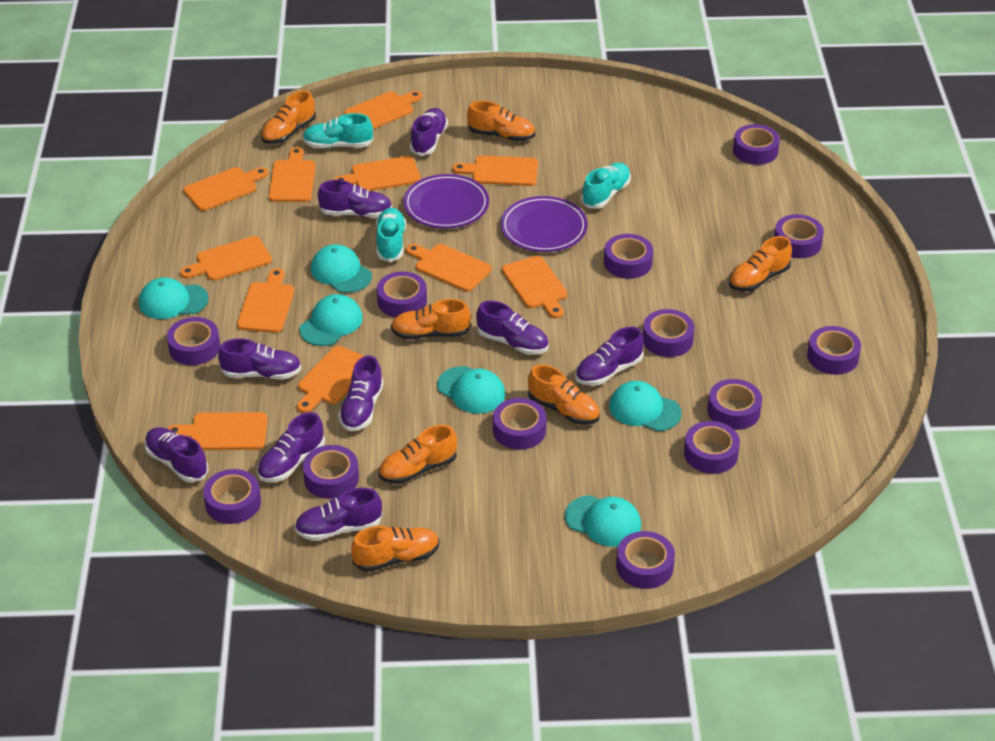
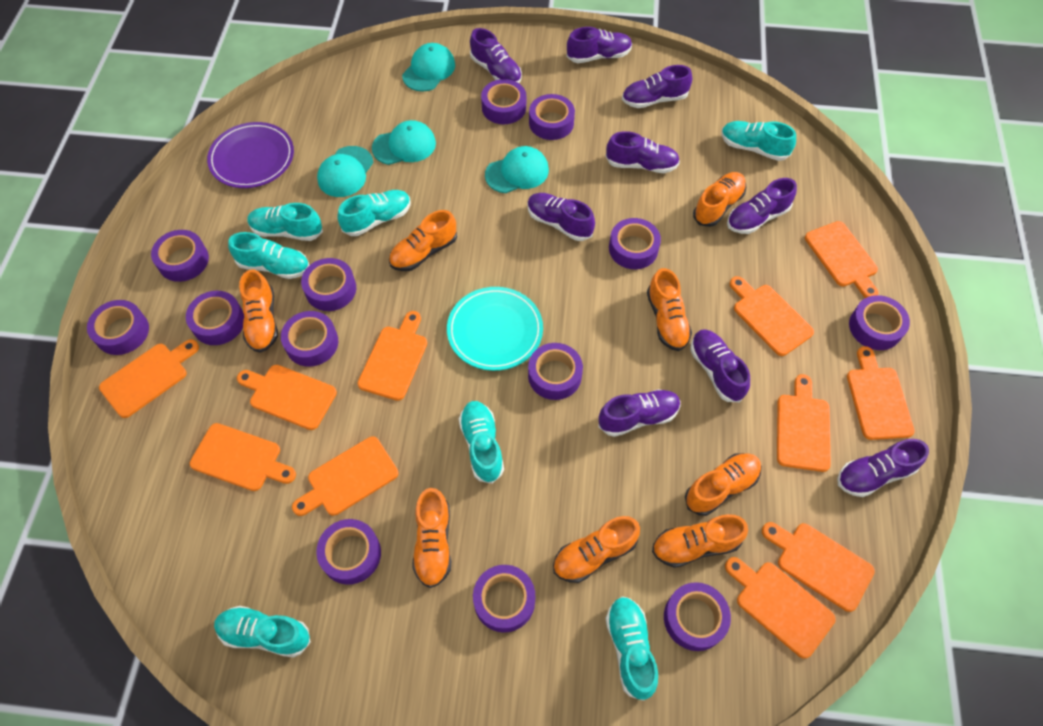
orange shoe: [261,90,316,144] [351,526,439,572] [379,425,457,484] [391,299,471,340] [467,101,535,141] [528,365,600,425] [729,236,792,292] = 7 -> [239,270,278,353] [389,210,457,271] [412,488,451,588] [553,516,640,583] [647,268,692,351] [652,514,748,568] [685,453,762,516] [693,172,747,227] = 8
purple plate: [403,174,489,229] [501,196,588,252] = 2 -> [207,122,294,188] = 1
turquoise cap: [139,277,209,319] [299,294,363,346] [311,244,372,293] [437,366,505,414] [565,495,641,547] [609,381,682,431] = 6 -> [317,146,374,197] [372,120,436,165] [402,43,455,92] [485,146,549,193] = 4
turquoise plate: none = 0 -> [447,287,543,371] = 1
turquoise shoe: [303,113,373,148] [376,208,406,262] [581,162,631,209] = 3 -> [214,606,311,658] [228,232,309,279] [247,203,323,241] [337,190,411,236] [459,401,504,484] [605,596,658,701] [721,121,796,161] = 7

